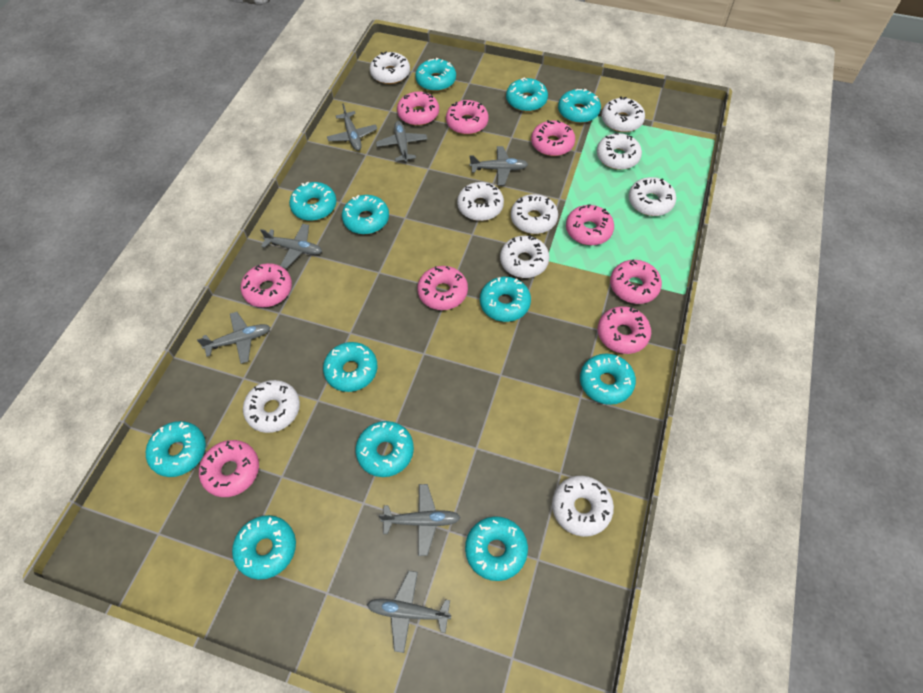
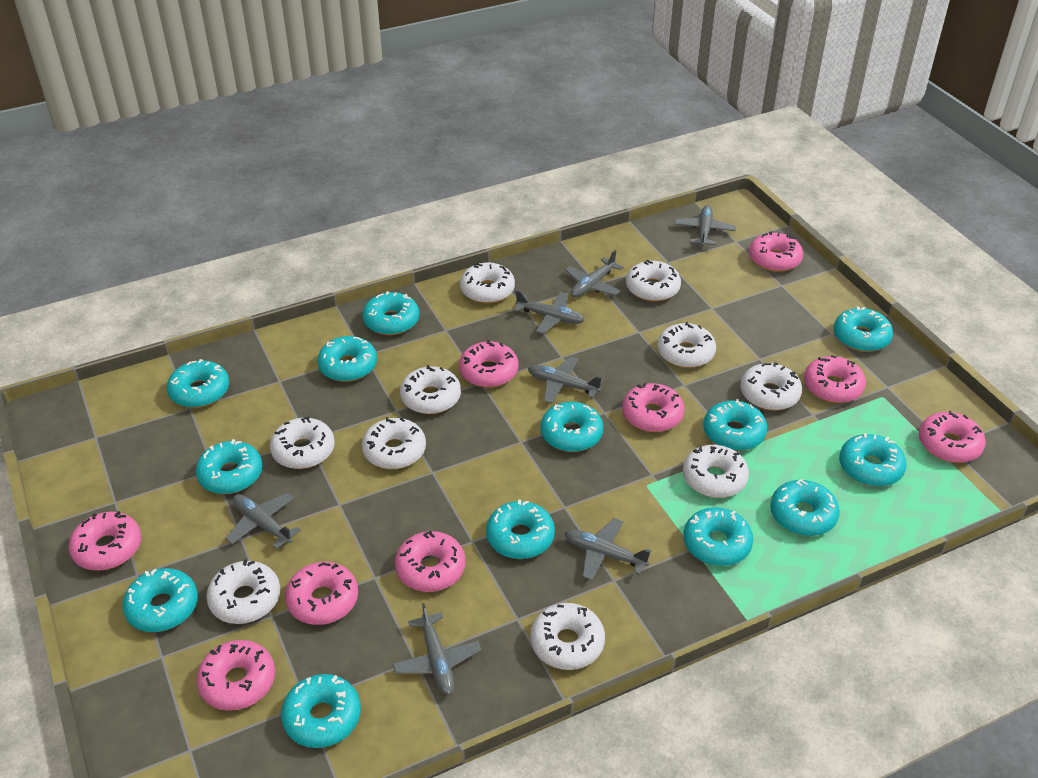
turquoise donut: [146,421,206,477] [232,515,296,580] [289,182,336,221] [323,342,378,392] [342,195,389,234] [356,421,414,477] [415,58,456,91] [465,516,528,581] [480,277,531,322] [506,78,548,112] [558,89,601,123] [580,354,636,405] = 12 -> [122,568,198,632] [167,359,229,408] [196,439,263,494] [281,674,361,748] [317,336,377,382] [362,291,419,335] [486,499,555,559] [540,402,603,452] [683,507,753,566] [703,399,767,451] [770,479,840,536] [834,306,893,352] [839,433,906,487] = 13
white donut: [243,380,300,433] [370,51,410,84] [457,182,504,221] [500,235,549,278] [511,194,558,234] [552,476,614,537] [597,133,642,170] [601,96,645,132] [628,177,676,216] = 9 -> [206,559,280,624] [270,417,335,469] [362,417,426,469] [400,365,461,414] [460,263,515,303] [530,603,605,670] [626,260,681,302] [657,322,716,368] [683,445,749,498] [740,362,802,410] = 10

